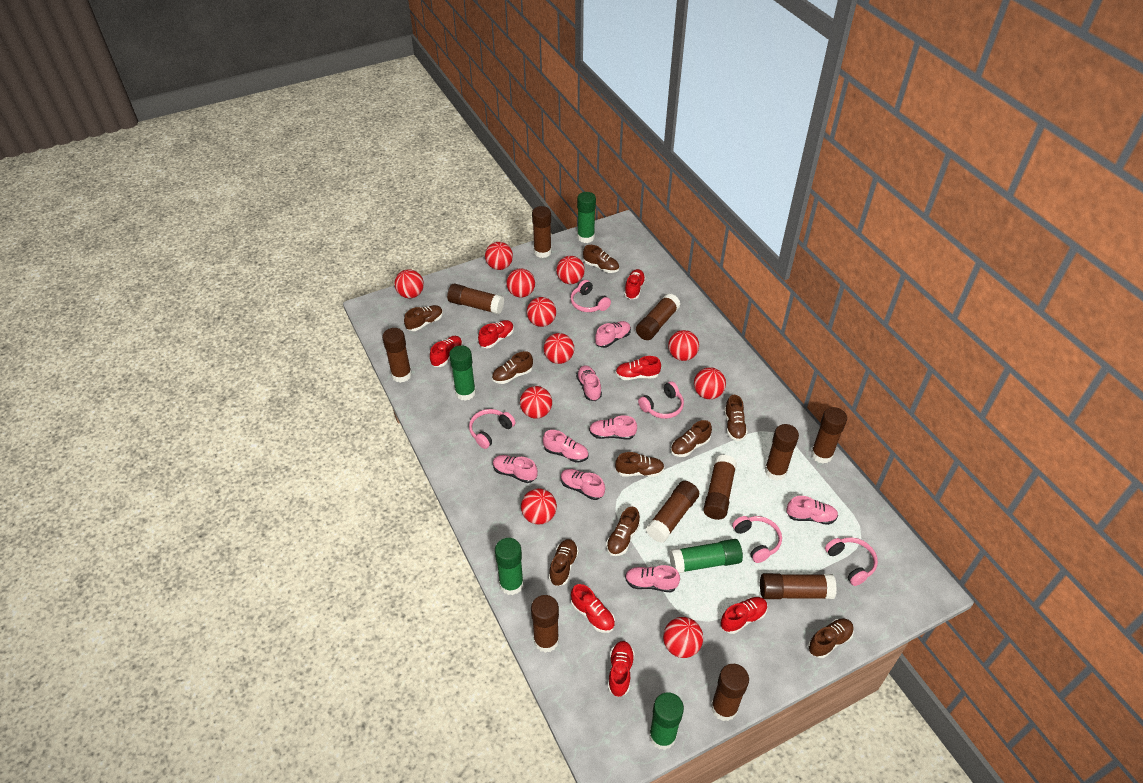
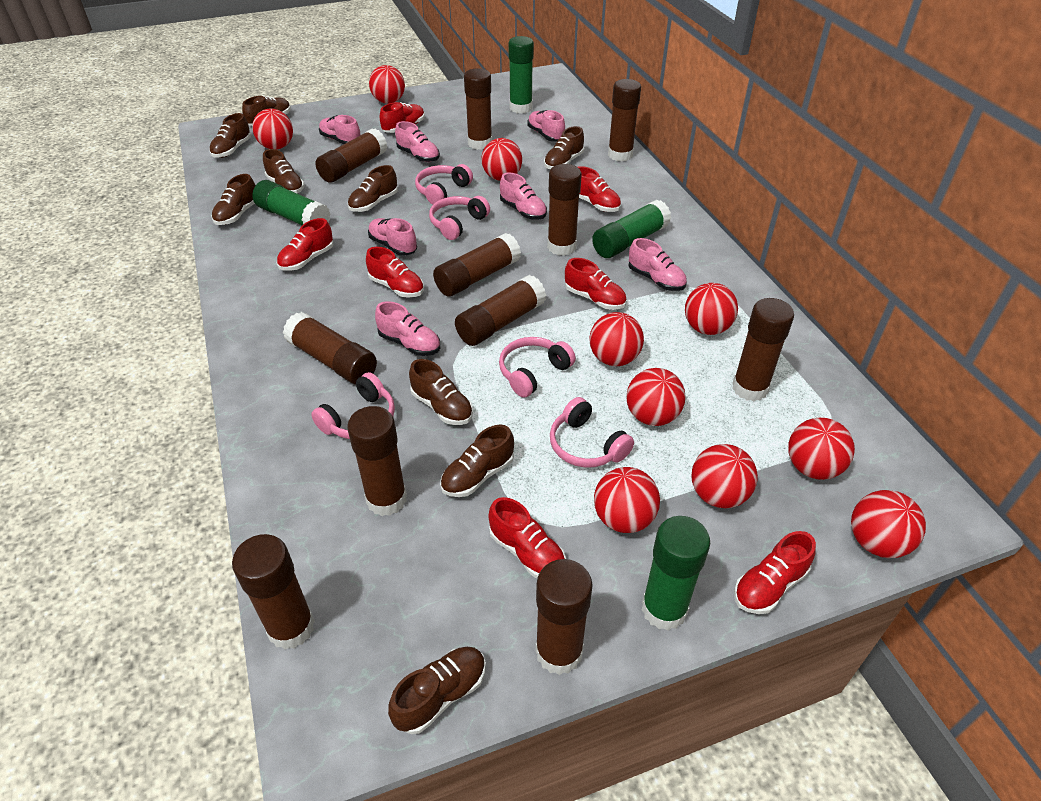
green glue stick: [449,345,476,401] [495,538,524,595] [577,192,596,243] [649,692,684,750] [669,539,743,573] = 5 -> [252,180,331,225] [508,36,534,114] [592,200,671,258] [642,516,710,630] = 4
pink shoe: [493,455,538,483] [543,430,589,463] [561,469,605,500] [576,365,602,401] [589,415,637,439] [595,321,631,348] [625,565,680,592] [786,496,838,525] = 8 -> [319,115,360,144] [368,218,417,256] [375,301,440,356] [395,121,440,162] [500,173,547,220] [527,110,565,142] [629,238,687,291] = 7
red ball: [394,269,424,298] [485,242,513,270] [506,268,535,298] [520,386,552,419] [521,488,557,525] [527,297,556,327] [544,333,574,364] [556,256,585,284] [663,617,703,658] [668,330,699,361] [694,367,726,399] = 11 -> [252,109,293,150] [369,65,405,104] [481,138,522,181] [589,312,644,366] [594,467,660,533] [626,368,685,426] [685,283,738,335] [691,444,758,508] [788,418,855,480] [851,490,926,558] = 10

